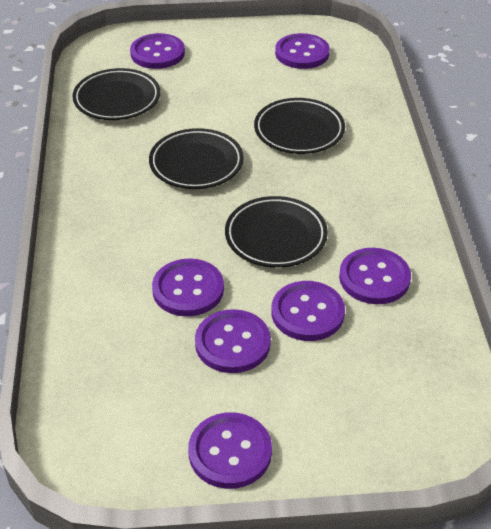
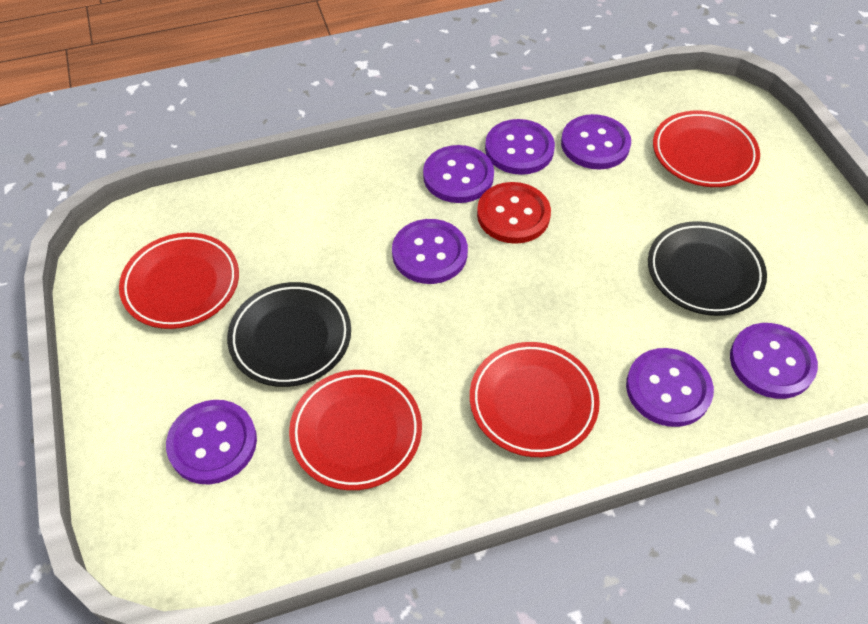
black plate: [73,68,160,120] [149,128,244,189] [225,196,328,268] [254,98,345,154] = 4 -> [227,282,351,387] [648,221,767,316] = 2
red button: none = 0 -> [477,182,551,244] = 1
red plate: none = 0 -> [119,233,239,329] [289,370,422,490] [470,342,600,457] [653,111,760,187] = 4

